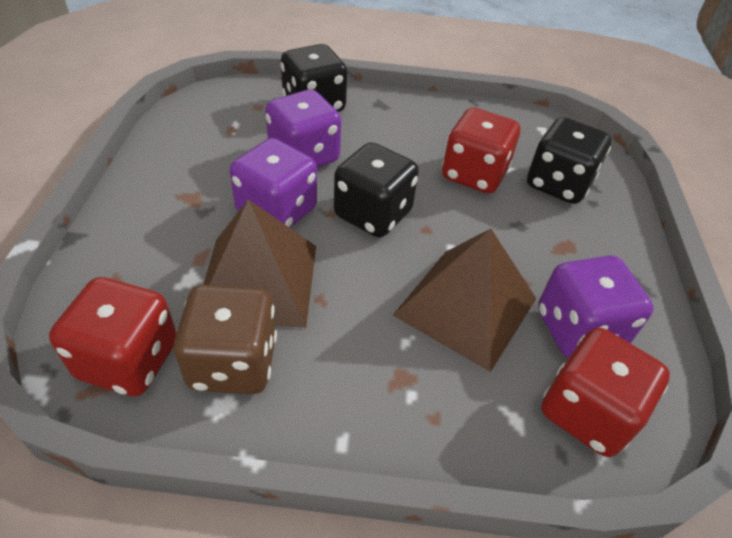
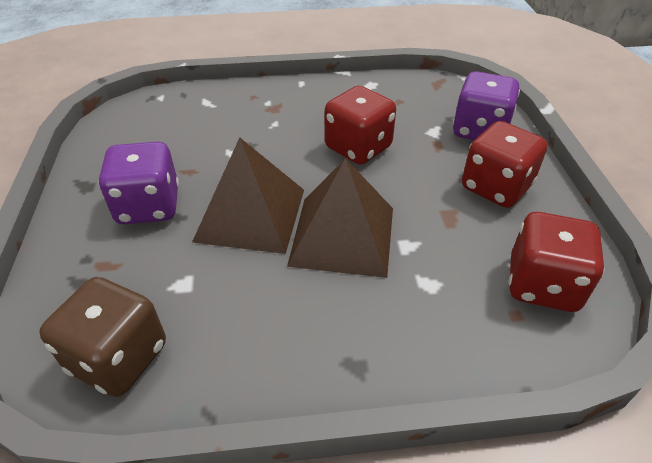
black dice: [281,44,347,112] [334,142,419,237] [527,117,611,204] = 3 -> none = 0
purple dice: [230,138,317,228] [265,89,341,168] [538,255,654,358] = 3 -> [98,142,179,225] [452,71,520,140] = 2

